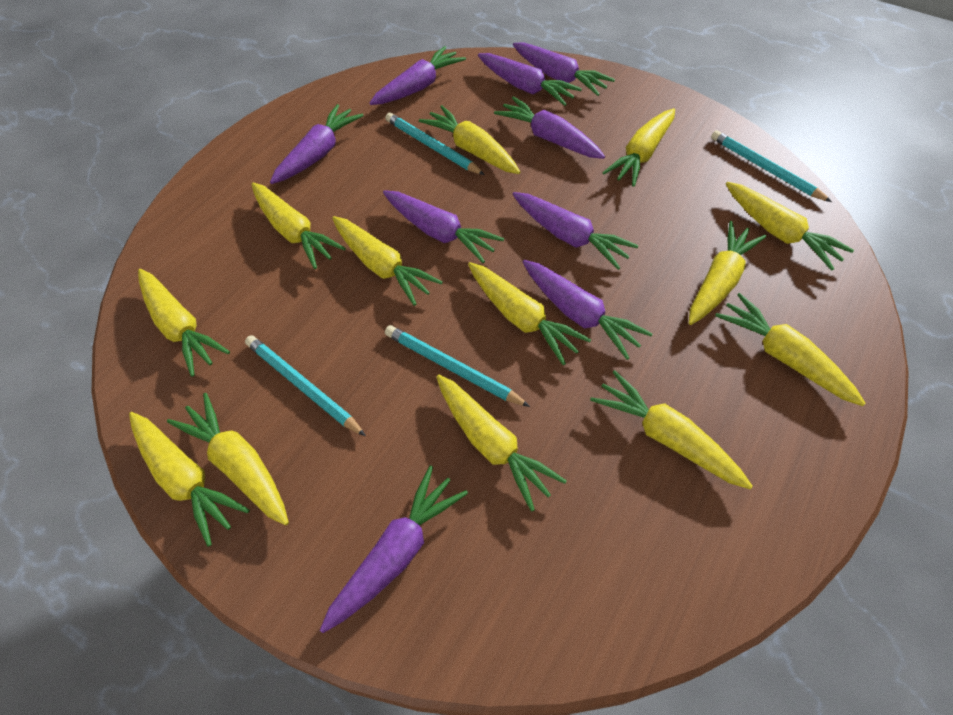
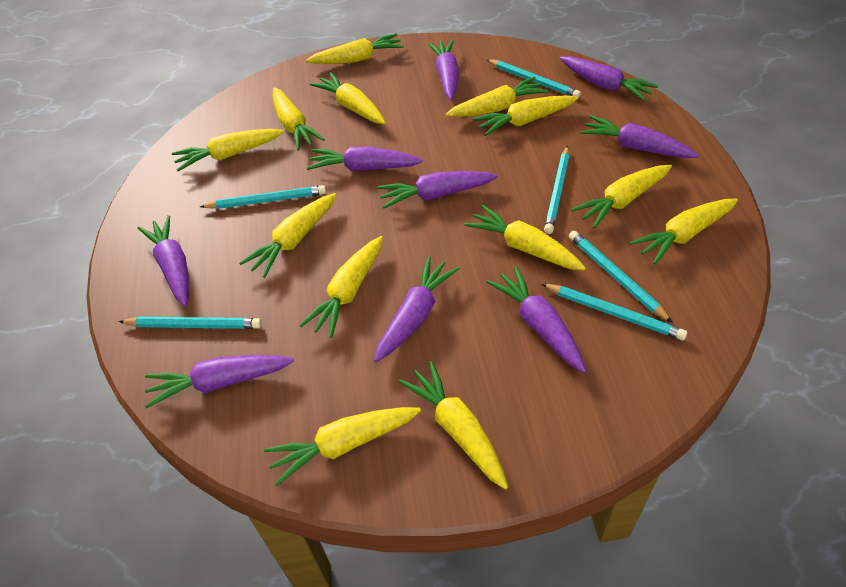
turquoise pencil: [245,335,366,436] [385,113,485,175] [385,325,530,407] [711,130,832,202] = 4 -> [119,317,262,329] [200,185,326,209] [486,59,581,98] [542,284,687,340] [544,146,569,234] [569,231,673,323] = 6

